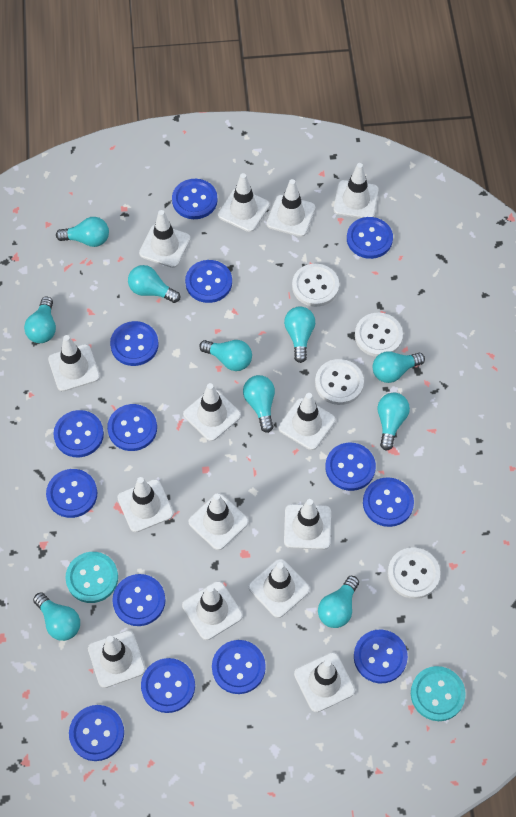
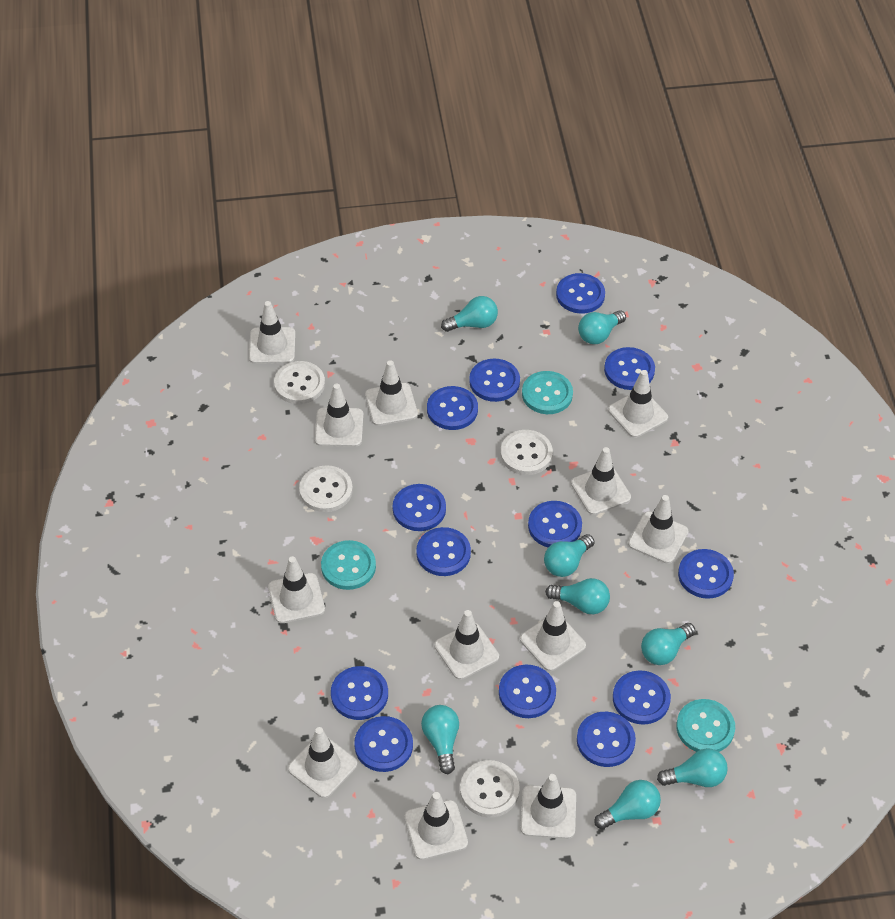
blue button: [46,469,97,518] [53,410,104,457] [69,705,124,761] [107,404,157,451] [110,321,159,366] [112,574,165,626] [141,658,195,713] [172,179,218,219] [185,260,232,303] [212,640,266,694] [325,443,376,491] [347,217,393,259] [354,630,408,683] [363,477,414,527] = 14 -> [331,666,388,720] [354,716,413,772] [393,484,446,531] [416,527,471,576] [427,386,478,430] [469,359,520,402] [499,665,556,718] [528,501,582,547] [556,273,605,314] [577,712,636,767] [604,347,655,390] [613,670,671,725] [678,549,734,599] = 13
turquoise button: [65,552,118,603] [411,666,466,721] = 2 -> [321,540,376,590] [522,371,573,414] [676,699,735,752] = 3
turquoise light bulb: [24,297,56,343] [33,592,80,641] [56,217,109,247] [128,265,180,303] [199,340,252,371] [243,375,275,433] [284,306,315,363] [318,576,359,628] [373,351,425,383] [377,393,410,451] = 10 -> [421,705,459,774] [441,296,498,332] [544,534,595,577] [545,578,610,614] [578,310,626,344] [594,780,661,829] [641,623,696,665] [657,748,728,787] = 8
white traffic cone: [48,335,100,392] [88,630,145,688] [117,477,173,532] [139,210,190,268] [182,581,243,640] [183,383,241,441] [188,493,249,550] [218,173,270,232] [249,559,310,618] [267,179,315,237] [279,393,335,450] [284,499,331,550] [294,652,355,712] [334,163,379,218] = 14 -> [249,301,295,364] [268,556,325,623] [288,727,357,798] [315,383,364,447] [365,360,418,426] [405,792,468,860] [434,610,499,680] [520,601,586,671] [520,774,576,839] [571,447,631,515] [608,370,668,438] [628,495,688,564] = 12

